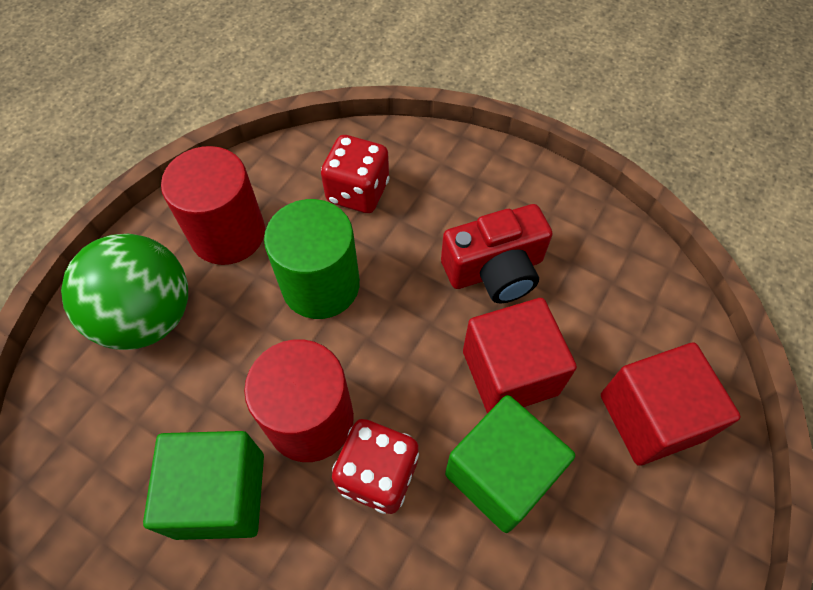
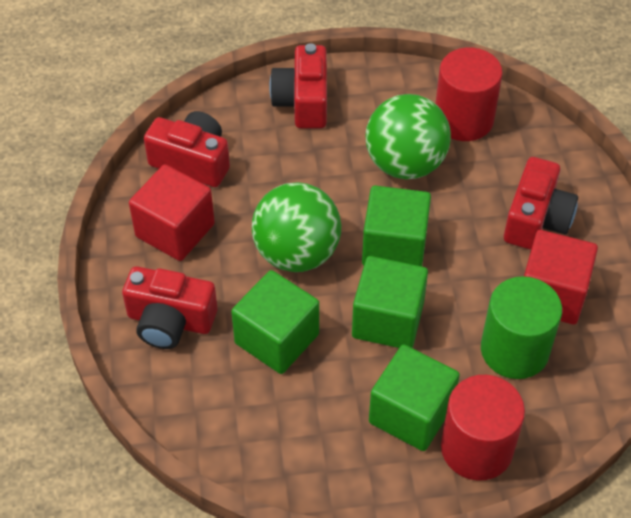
green ball: [61,234,188,350] = 1 -> [252,182,341,272] [366,94,451,180] = 2
green cube: [143,431,264,540] [445,395,575,533] = 2 -> [231,270,319,374] [352,256,428,348] [362,186,431,266] [369,344,460,451] = 4
red camera: [441,204,553,303] = 1 -> [122,266,217,349] [144,111,230,187] [269,43,327,128] [504,157,578,250] = 4
red dice: [321,135,390,213] [332,419,419,514] = 2 -> none = 0

